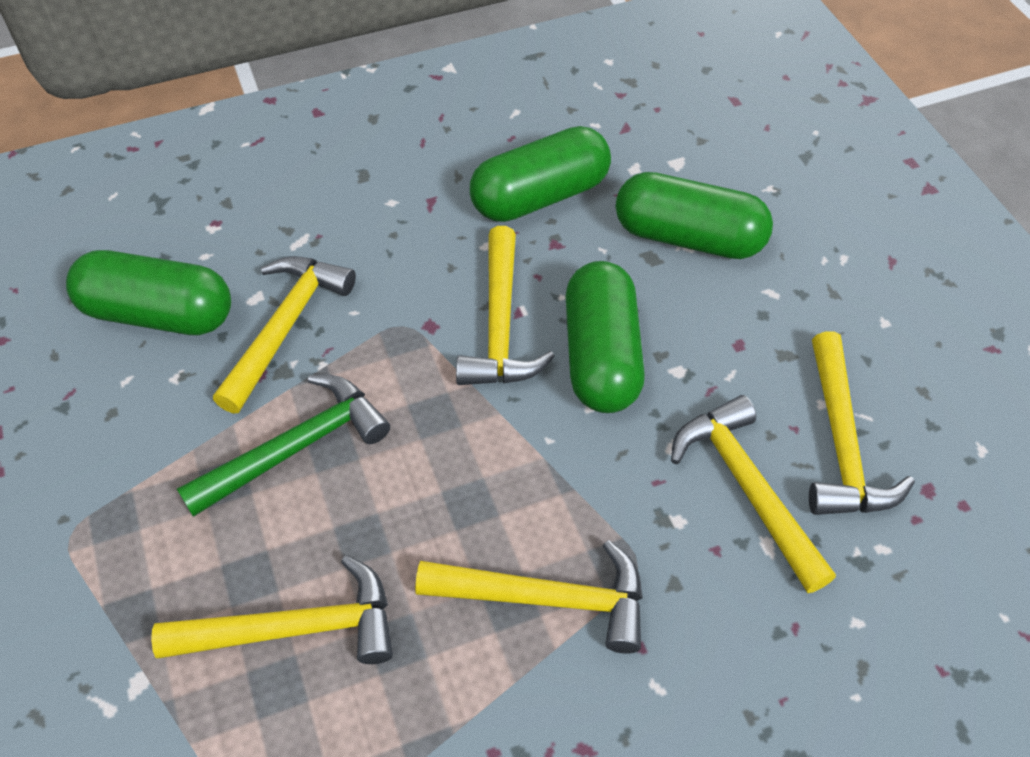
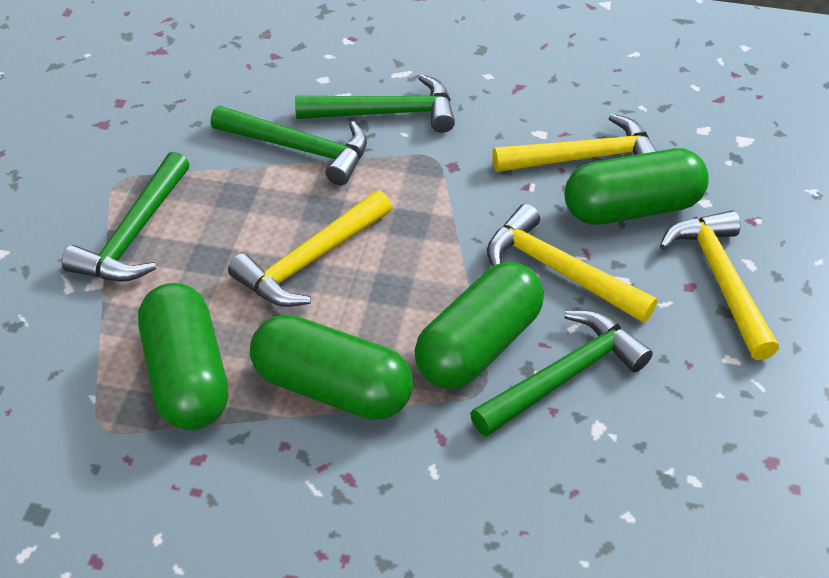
green hammer: [177,375,390,517] = 1 -> [62,152,190,282] [211,106,367,185] [295,74,455,133] [470,310,653,437] = 4
yellow hammer: [151,555,393,664] [213,256,356,414] [415,540,643,654] [456,226,555,385] [671,395,836,593] [809,331,915,515] = 6 -> [228,190,392,307] [487,204,658,323] [492,114,657,172] [660,210,779,360] = 4

